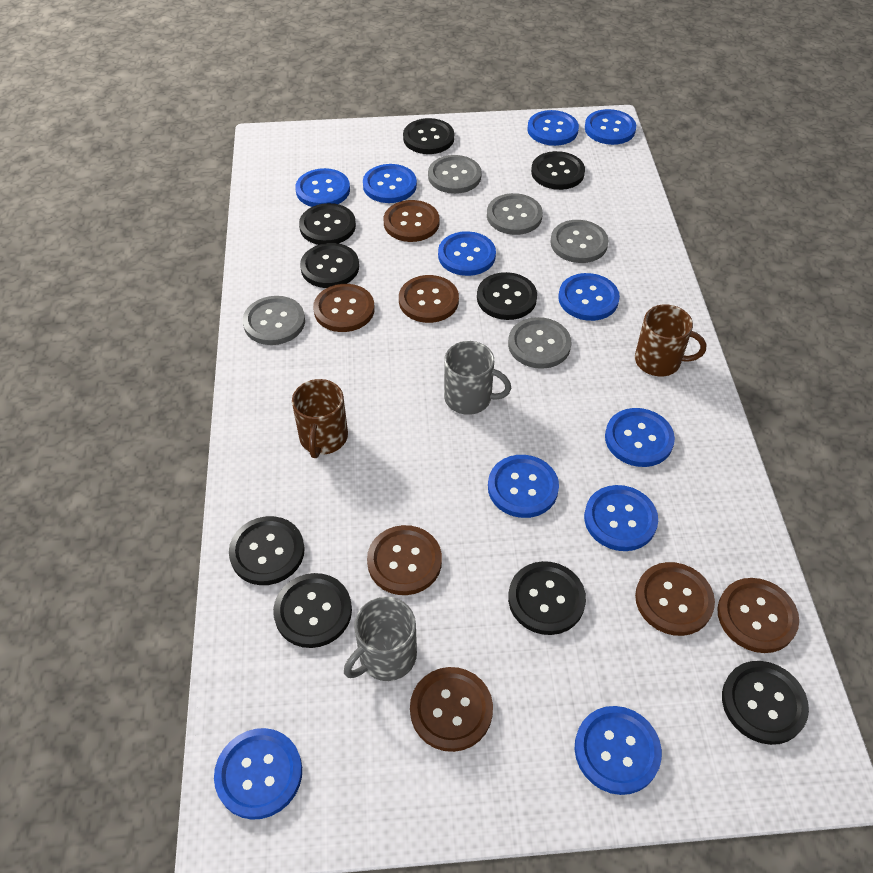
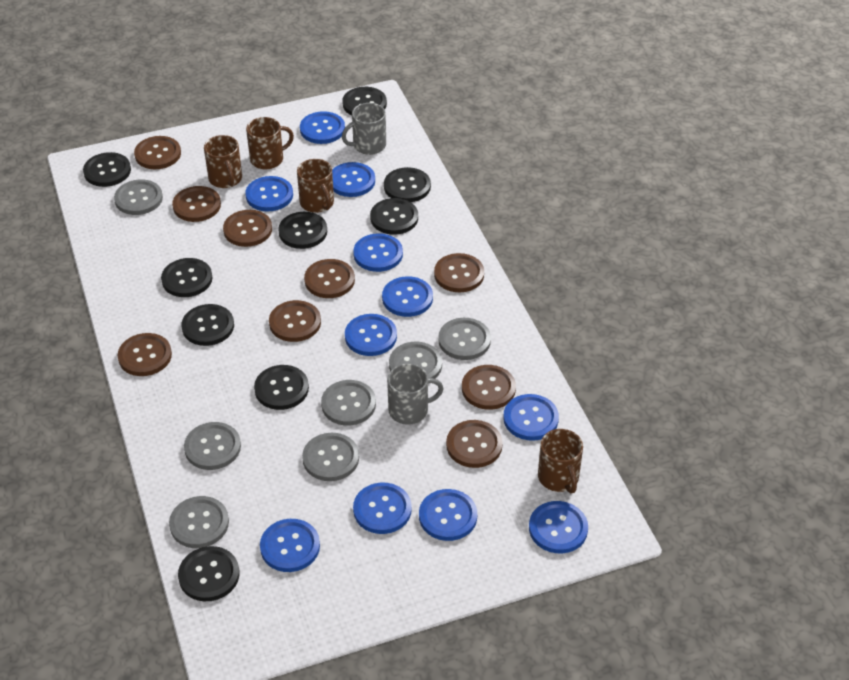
brown button: [313,284,375,332] [367,525,442,595] [384,200,439,242] [399,275,459,323] [410,667,493,752] [635,562,715,636] [717,578,799,653] = 7 -> [117,333,172,376] [134,136,181,169] [172,186,221,222] [223,210,272,247] [269,300,321,342] [304,259,355,298] [434,253,484,292] [446,420,503,468] [462,365,516,410] = 9
brown mug: [292,379,348,458] [635,304,706,377] = 2 -> [204,135,242,188] [246,117,294,170] [297,159,334,213] [538,429,583,494] = 4
grey button: [243,296,305,345] [428,155,482,194] [487,193,543,235] [508,317,571,369] [550,220,608,263] = 5 -> [114,179,163,215] [169,496,229,548] [184,422,241,470] [302,433,359,481] [321,380,376,426] [389,342,442,379] [438,318,491,360] = 7

